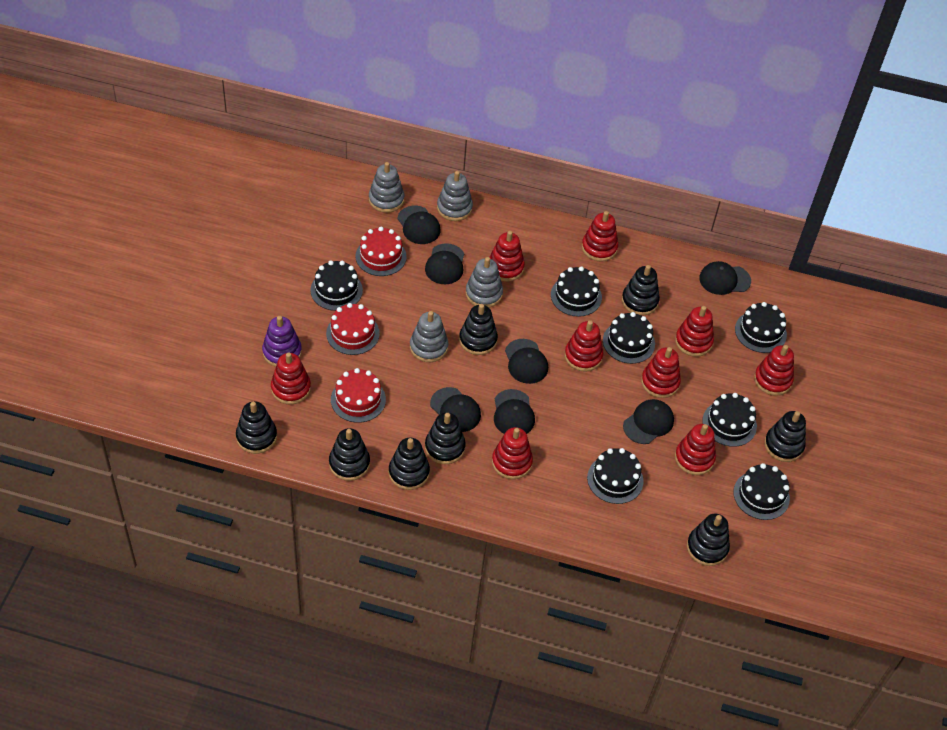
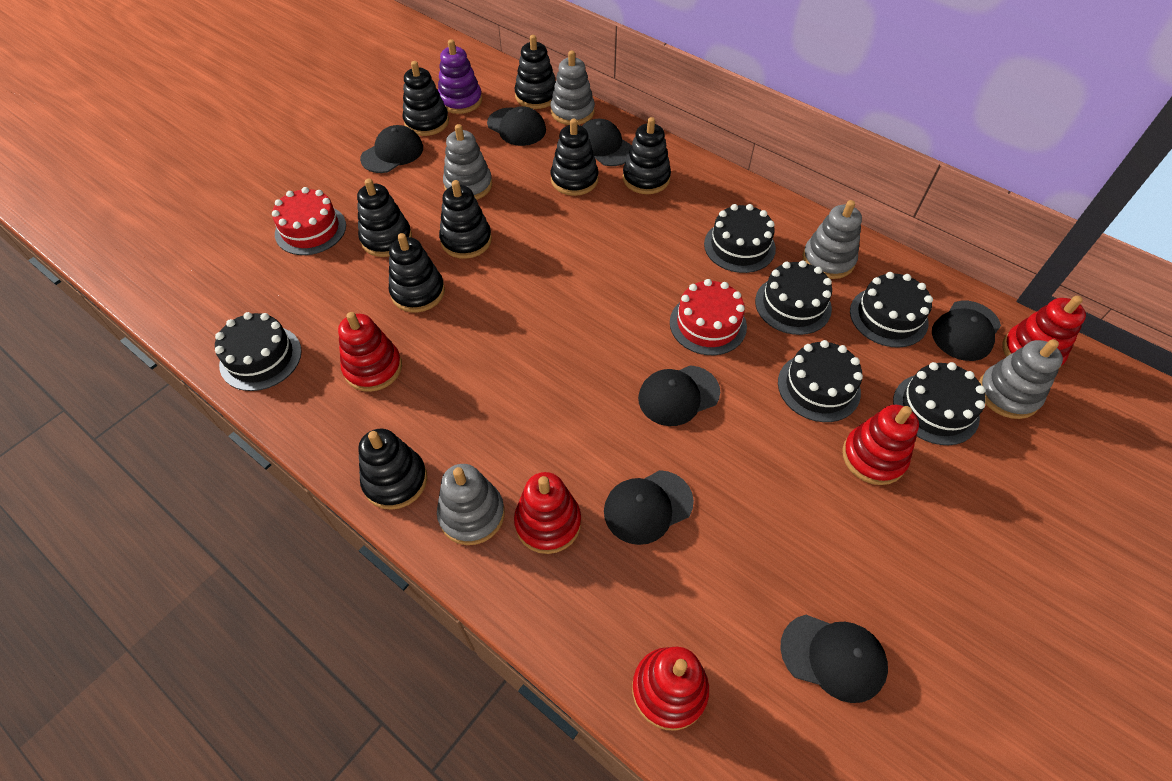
black cake: [310,260,363,311] [551,266,602,317] [587,448,643,504] [603,312,655,364] [702,393,757,447] [733,463,790,520] [735,302,787,353] = 7 -> [215,312,302,391] [704,204,776,273] [755,260,832,335] [778,340,863,422] [850,272,933,348] [893,362,986,445] = 6
grey stacking toy: [369,162,404,213] [410,311,448,362] [437,171,473,221] [465,257,503,308] = 4 -> [437,464,505,545] [443,124,492,200] [550,50,595,125] [802,200,862,279] [979,339,1063,419] = 5
red cake: [326,303,380,355] [331,368,386,423] [355,227,407,276] = 3 -> [272,187,346,255] [670,279,747,355] = 2
red stacking toy: [271,352,311,404] [489,231,525,282] [492,427,533,479] [564,320,603,372] [582,211,619,262] [641,347,681,398] [675,306,714,357] [675,424,716,475] [754,345,794,396] = 9 -> [338,312,402,392] [514,472,581,554] [632,647,709,730] [842,405,919,485] [1003,296,1086,367] = 5

